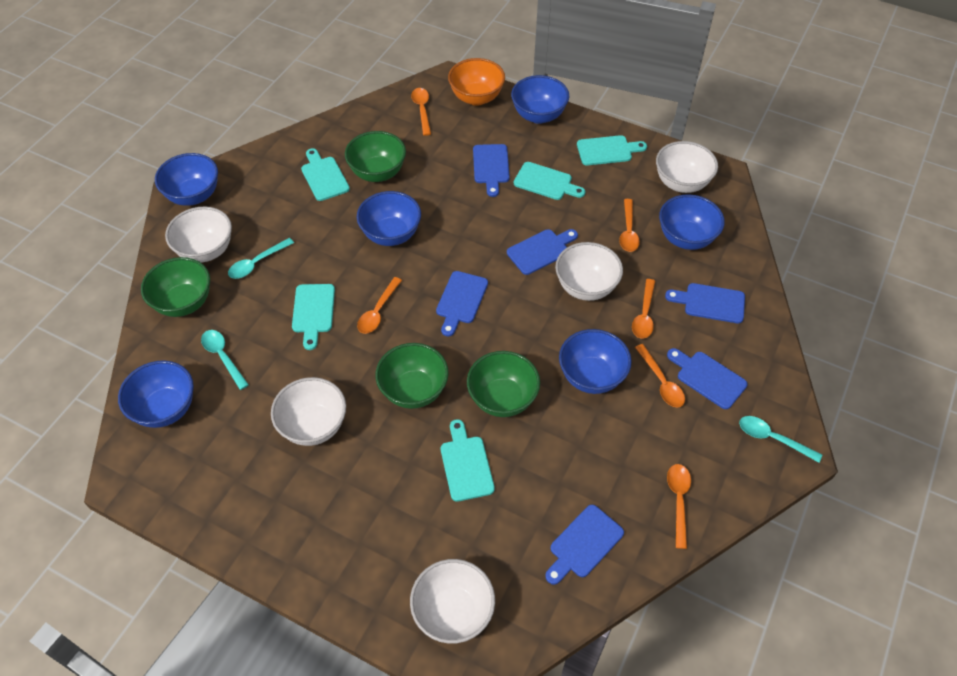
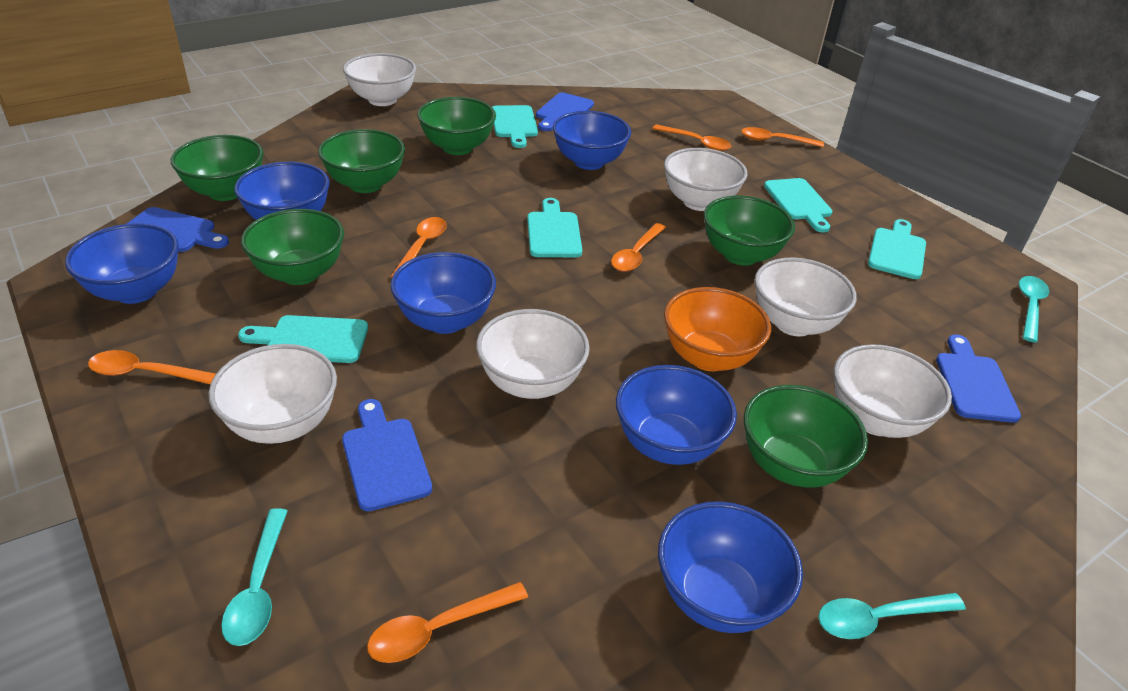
blue cutting board: [436,271,488,337] [473,144,510,197] [507,229,578,275] [545,505,624,585] [665,283,745,323] [667,348,748,409] = 6 -> [127,207,229,252] [342,399,432,511] [536,93,594,131] [936,335,1021,423] = 4
green bowl: [141,257,210,317] [345,131,406,182] [375,343,449,409] [467,351,540,417] = 4 -> [171,135,264,201] [241,209,344,285] [318,129,405,193] [417,97,496,155] [704,196,795,266] [744,385,868,487] = 6
white bowl: [165,207,232,262] [271,377,346,446] [410,559,495,644] [555,242,623,301] [656,141,718,193] = 5 -> [208,344,337,444] [343,53,416,106] [476,309,590,399] [664,148,747,211] [754,257,857,336] [834,344,952,438] = 6

